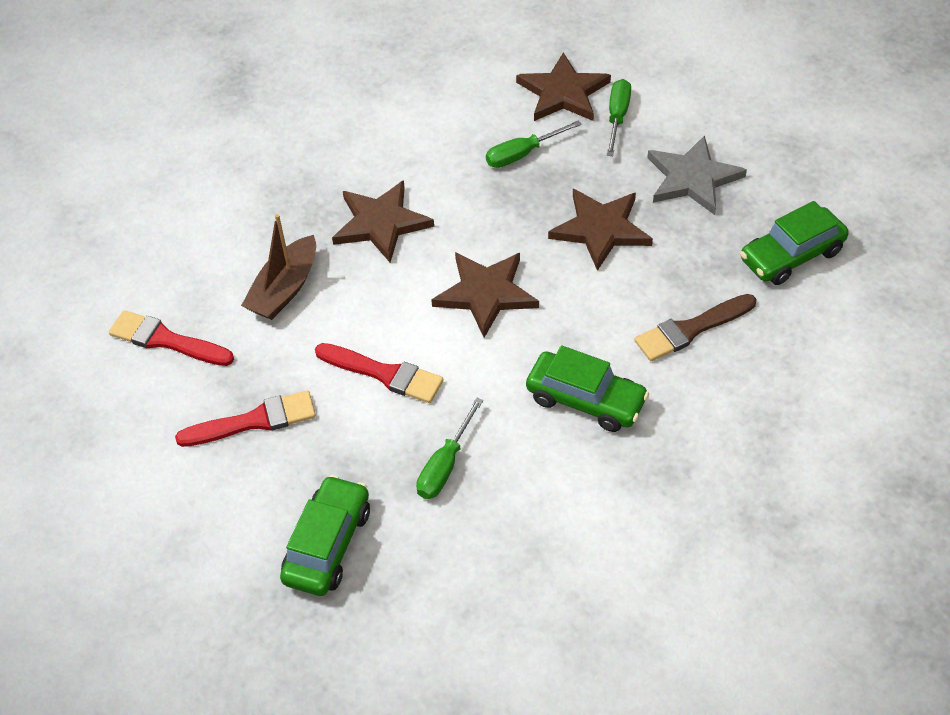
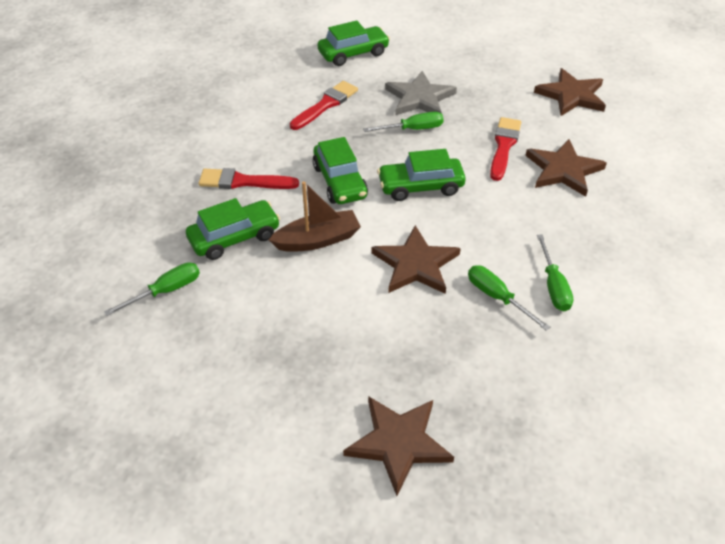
brown brush: [635,294,756,361] = 1 -> none = 0
green car: [280,475,370,596] [526,345,649,432] [740,201,849,285] = 3 -> [186,198,280,260] [313,137,368,204] [318,20,390,66] [377,149,466,201] = 4
green screwdriver: [416,398,483,499] [486,120,582,168] [607,79,631,156] = 3 -> [104,262,200,316] [363,112,444,132] [468,265,550,331] [537,234,573,311] = 4

